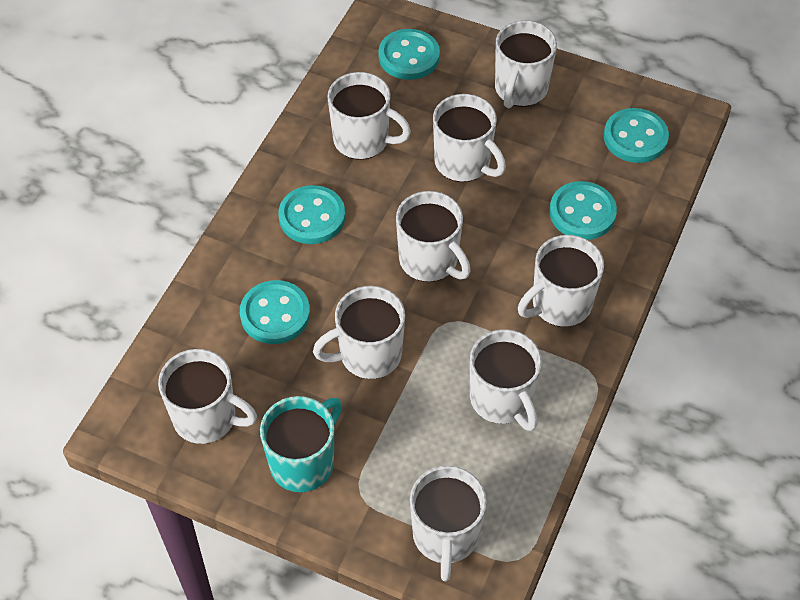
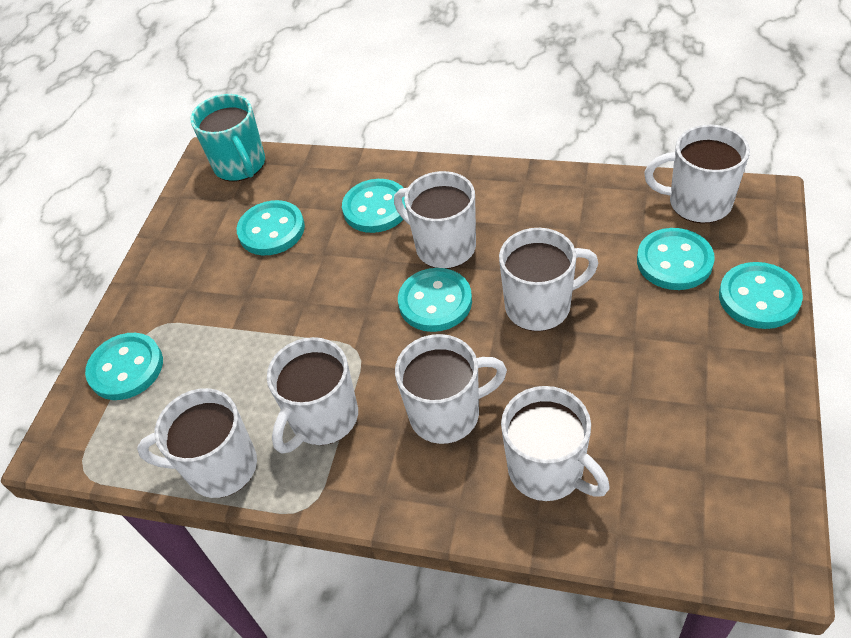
turquoise button: [240,280,310,344] [278,185,345,244] [378,29,440,80] [549,181,617,240] [604,108,669,163] = 5 -> [85,333,163,400] [237,200,305,255] [342,179,406,233] [398,268,472,332] [637,228,715,290] [719,262,803,329] = 6
white mug: [158,349,257,444] [313,286,405,379] [327,72,411,160] [396,191,471,282] [410,466,487,581] [433,94,506,182] [470,329,542,431] [495,21,557,108] [518,235,604,327] = 9 -> [137,388,257,498] [267,337,358,454] [394,171,476,269] [395,334,507,444] [499,228,598,331] [501,386,610,501] [644,124,750,224] = 7

